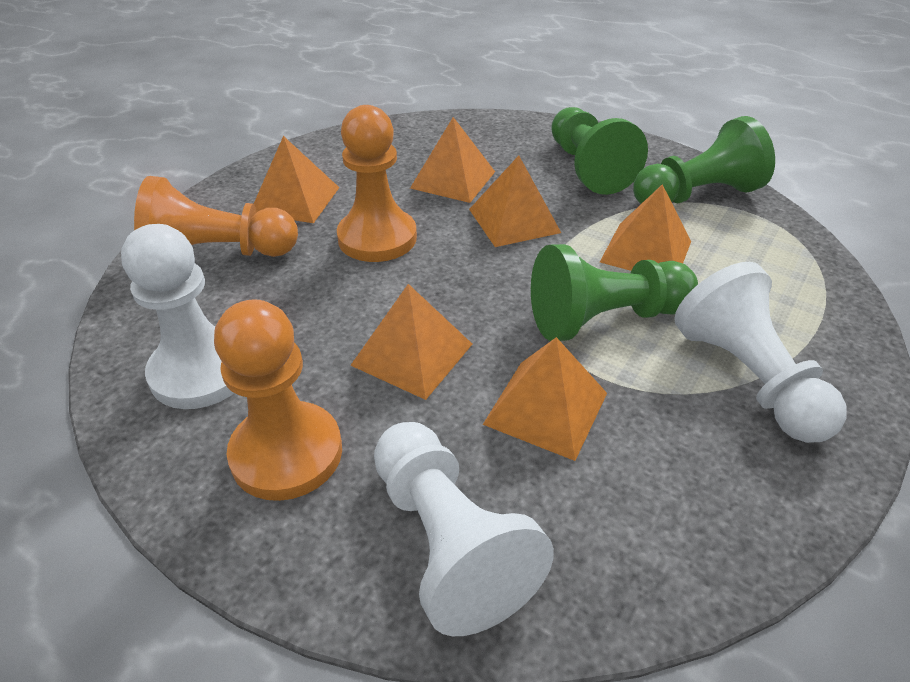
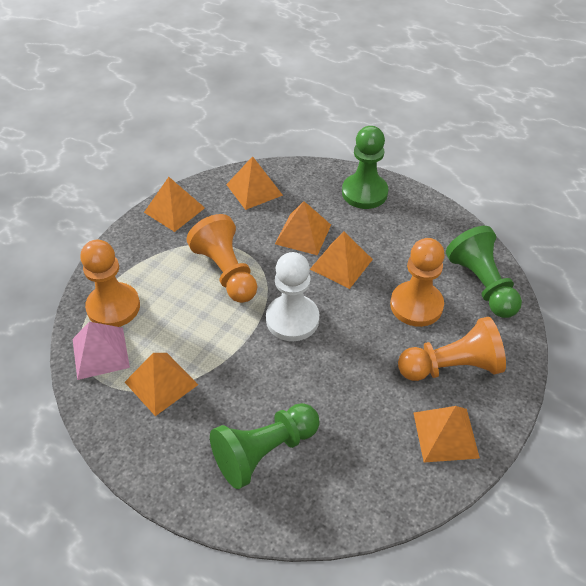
orange pawn: [134,176,298,257] [214,300,342,501] [337,105,417,262] = 3 -> [80,240,140,327] [187,214,257,303] [390,238,445,327] [398,317,506,381] = 4
pink pyramid: none = 0 -> [73,322,130,380] = 1
white pawn: [121,224,234,409] [374,422,554,636] [674,262,847,443] = 3 -> [266,252,319,341] = 1

